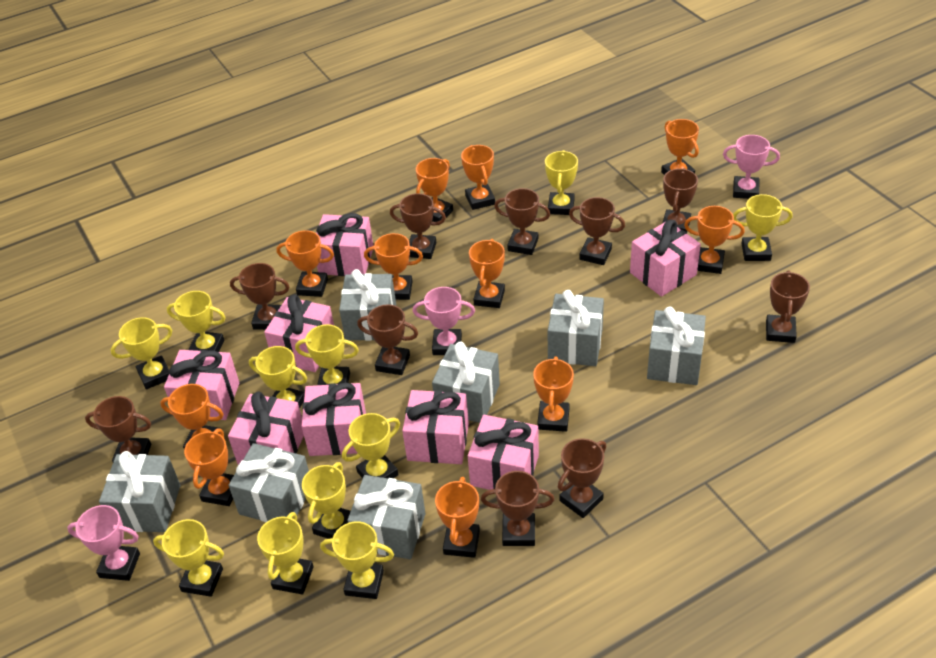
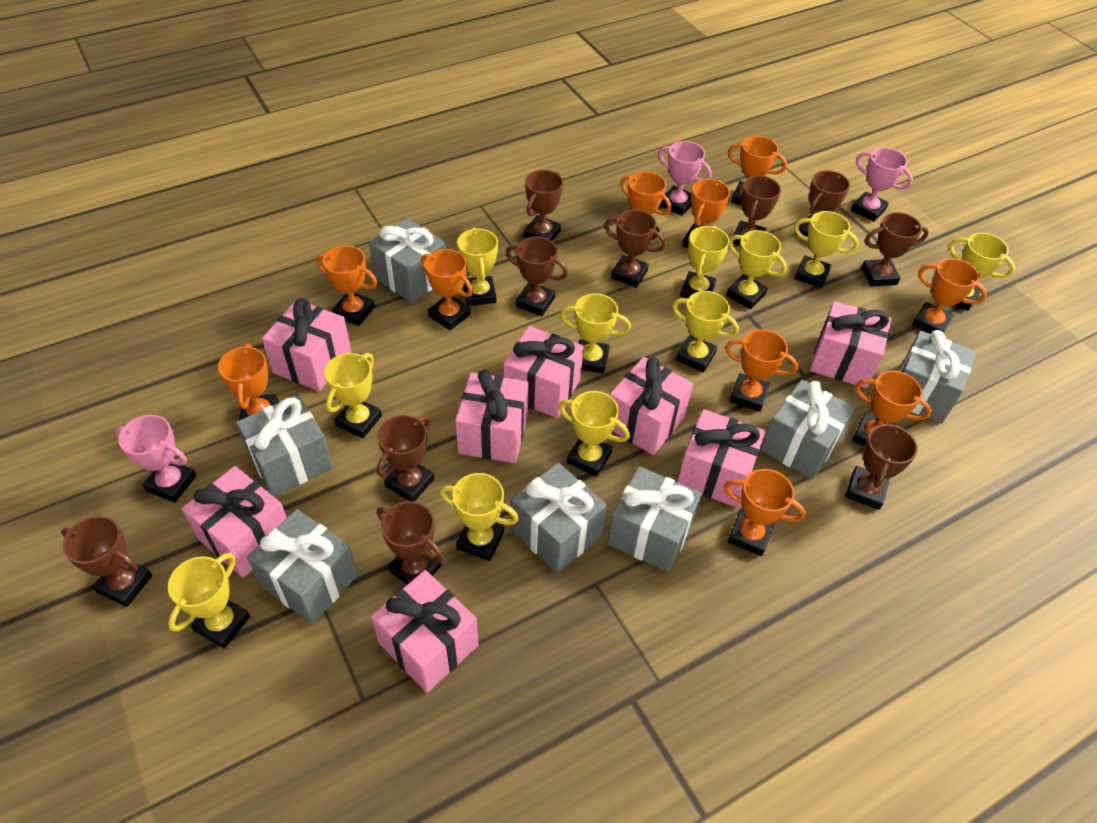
orange trophy: [160,384,224,449] [184,428,234,506] [276,230,334,297] [364,233,423,300] [416,158,453,222] [435,477,480,558] [461,145,495,210] [469,239,505,308] [533,356,574,432] [661,119,699,175] [684,206,745,274] = 11 -> [218,344,279,420] [316,245,377,326] [421,249,473,330] [621,171,671,240] [682,179,730,248] [724,469,806,556] [725,329,798,412] [728,136,787,205] [852,371,932,447] [912,258,987,334] = 10

